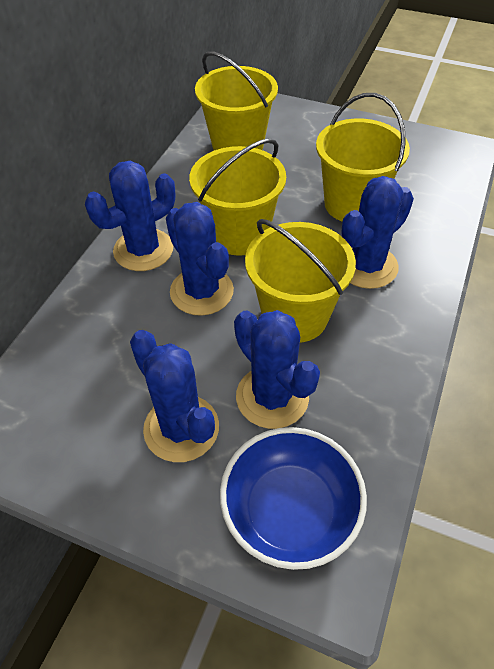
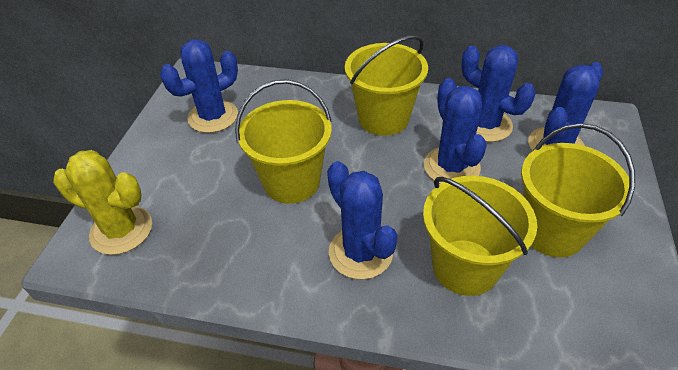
blue bowl: [220,427,367,570] = 1 -> none = 0
yellow cactus: none = 0 -> [53,150,152,255] = 1

